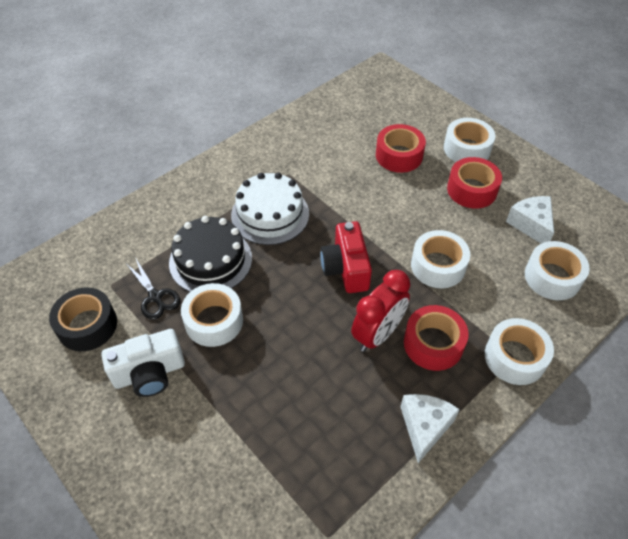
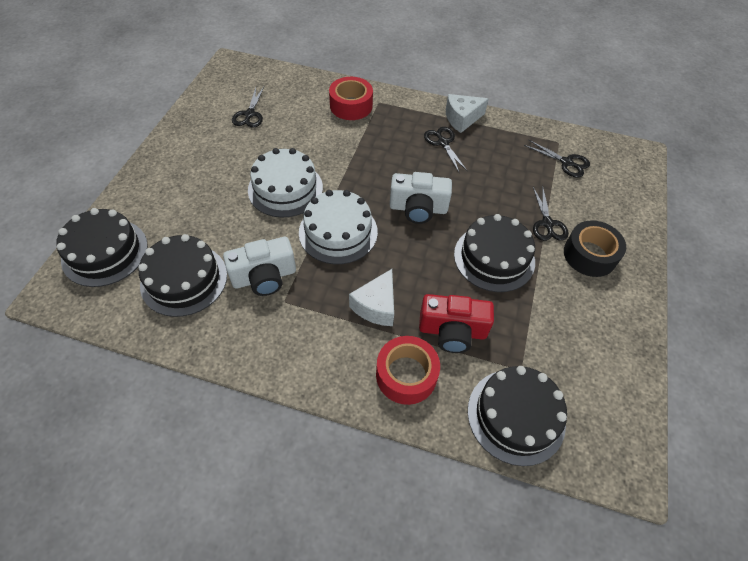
black cake: [169,216,252,292] = 1 -> [56,208,148,287] [138,234,227,317] [454,214,535,292] [468,366,567,466] = 4
black scissors: [127,259,180,320] = 1 -> [232,87,264,128] [424,127,468,172] [524,140,590,178] [533,186,569,241] = 4
red clock: [351,270,411,352] = 1 -> none = 0
red tape: [376,124,426,173] [404,305,469,371] [447,157,502,209] = 3 -> [329,77,373,120] [376,336,440,405] = 2
white cake: [231,173,309,245] = 1 -> [248,148,323,218] [299,190,378,264] = 2
white camera: [101,329,185,397] = 1 -> [223,237,296,296] [390,172,452,224] = 2
white tape: [181,283,243,347] [411,230,470,288] [444,118,495,162] [485,318,554,385] [525,241,590,300] = 5 -> none = 0

